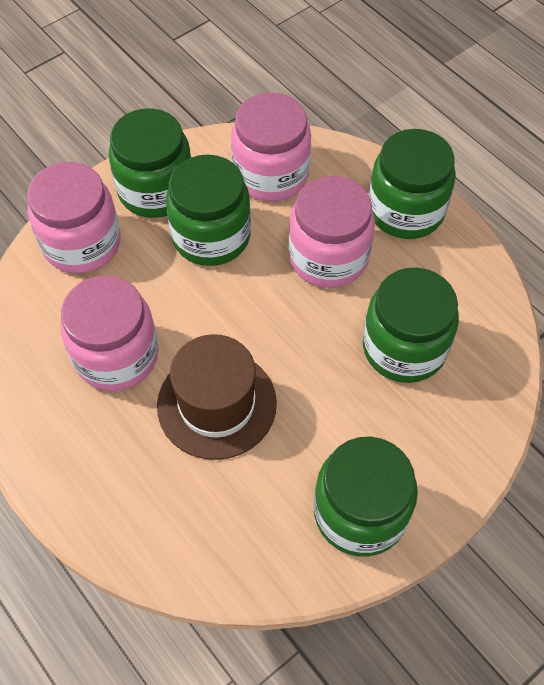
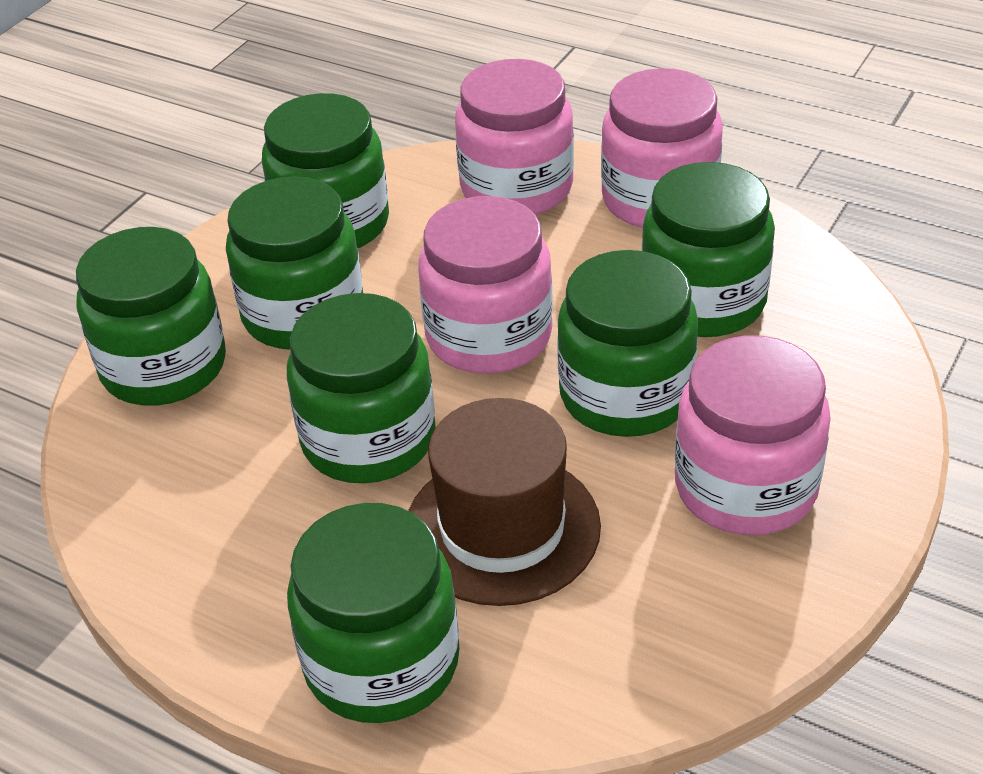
green jar: [108,108,191,218] [166,155,251,266] [314,436,418,556] [363,268,459,383] [369,129,456,239] = 5 -> [76,227,226,405] [226,176,363,350] [262,93,389,248] [287,293,436,483] [287,503,459,723] [557,250,698,437] [641,162,775,337] = 7

